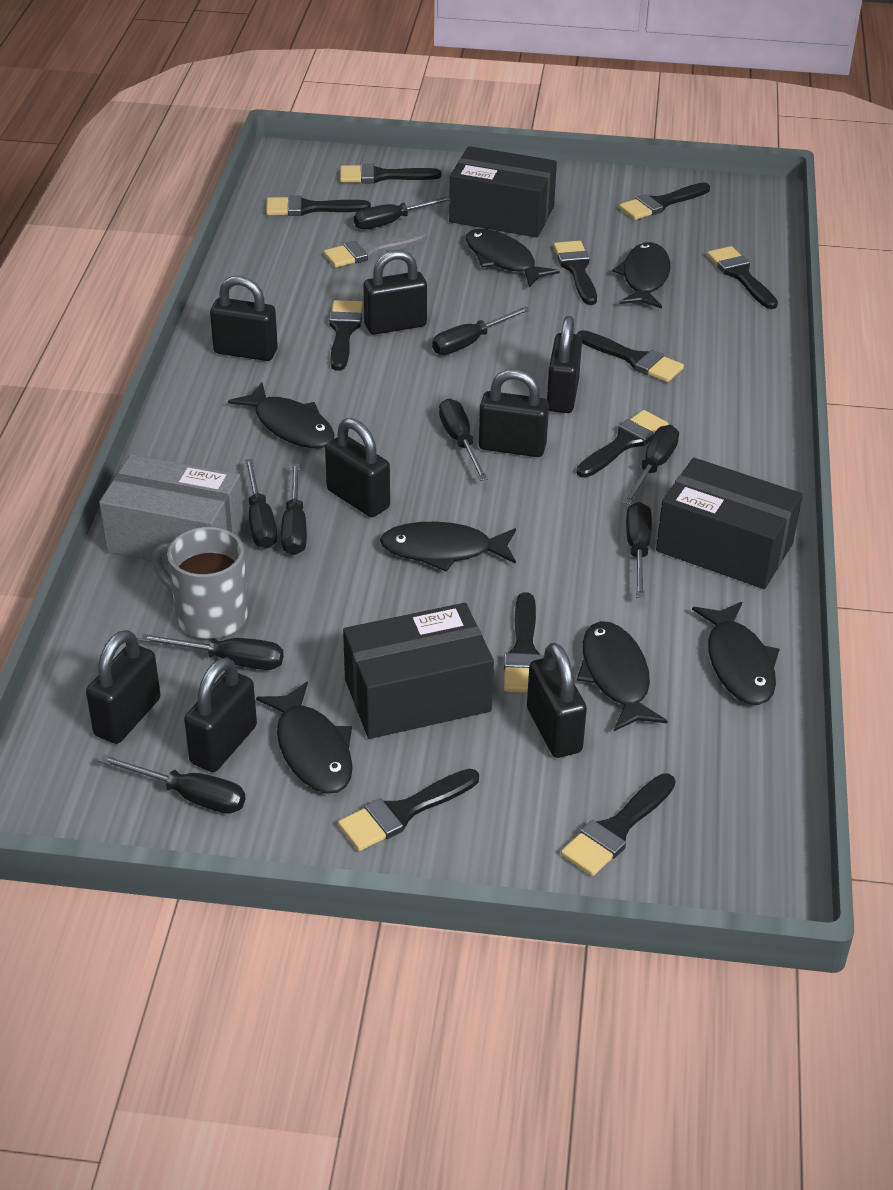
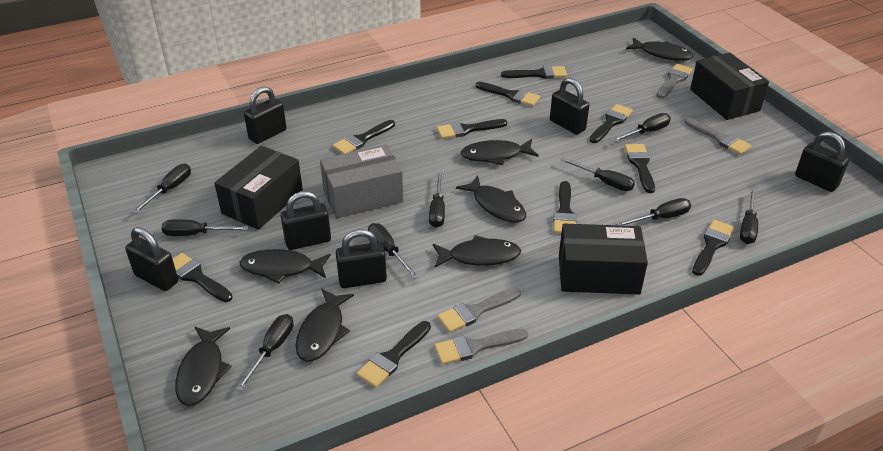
black brush: [266,195,371,216] [329,300,363,371] [338,769,479,851] [340,164,441,183] [504,592,544,693] [553,241,597,305] [561,773,676,876] [576,410,668,478] [577,330,684,382] [619,182,710,220] [707,246,778,309] = 11 -> [173,253,233,302] [333,120,395,154] [357,321,431,388] [437,119,507,139] [476,82,540,106] [501,66,567,79] [553,181,577,234] [590,104,633,143] [624,144,655,193] [692,220,735,276] = 10
black padlock: [86,630,161,744] [184,657,257,772] [210,276,278,361] [325,418,390,517] [363,250,427,335] [479,369,549,457] [527,643,587,758] [547,316,582,413] = 8 -> [125,227,178,291] [244,87,287,144] [281,191,331,250] [336,229,387,288] [550,78,589,135] [795,132,849,192] = 6
grey brush: [324,231,427,268] = 1 -> [434,329,528,365] [437,287,521,333] [656,64,693,99] [684,117,752,155] = 4
grey mug: [152,527,248,639] = 1 -> none = 0

